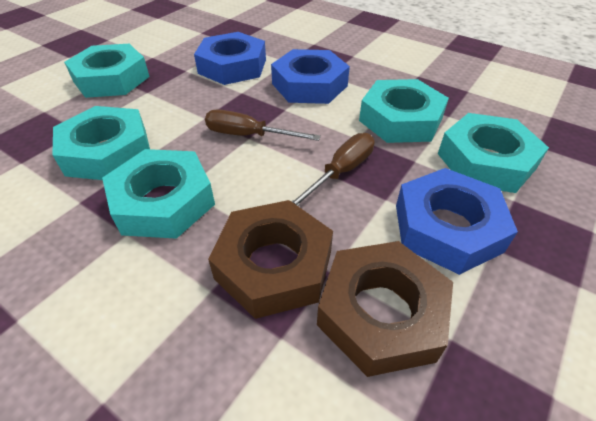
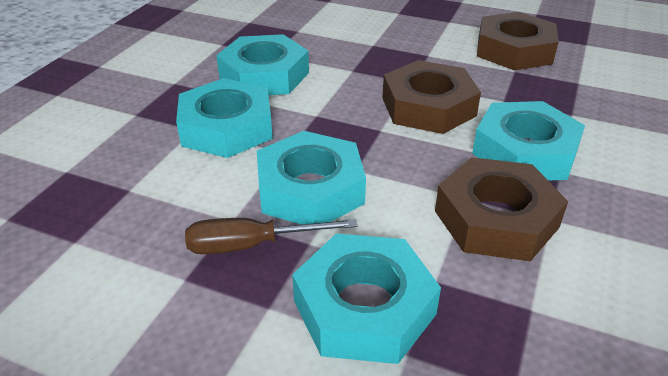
blue nut: [194,32,266,85] [271,49,350,104] [396,168,518,275] = 3 -> none = 0
brown nut: [208,200,333,319] [317,241,453,377] = 2 -> [382,60,481,134] [435,157,568,261] [477,12,558,70] = 3
brown screwdriver: [205,109,321,141] [291,133,375,206] = 2 -> [185,218,357,254] = 1

